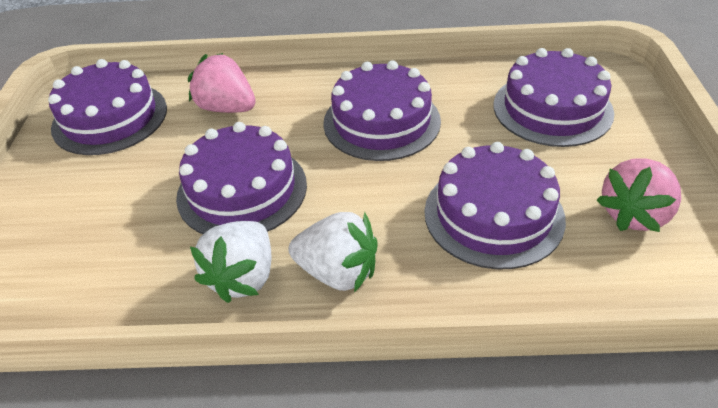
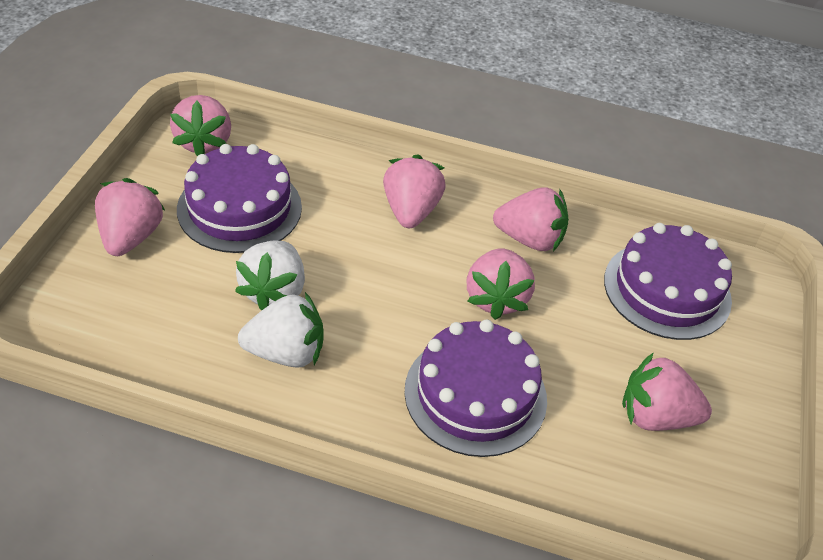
pink strawberry: [188,53,256,113] [596,158,681,232] = 2 -> [95,178,165,256] [170,95,231,156] [383,154,446,228] [467,249,535,320] [493,187,569,251] [622,352,712,431] = 6
purple cake: [48,59,167,155] [176,122,307,234] [323,60,441,161] [424,142,566,269] [494,48,614,147] = 5 -> [177,144,302,253] [404,319,547,457] [604,223,732,340] = 3

